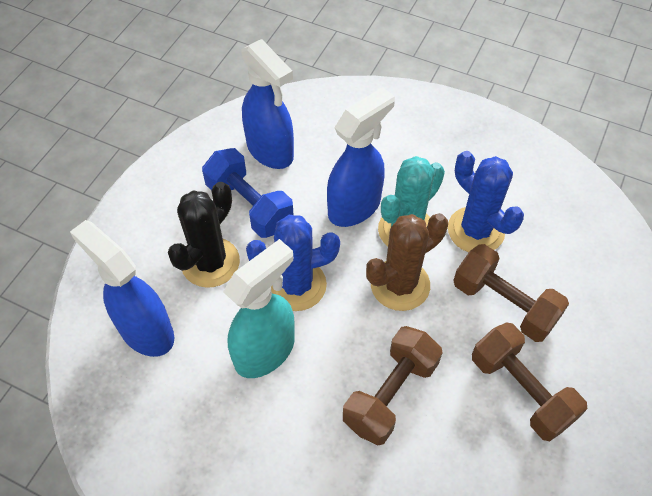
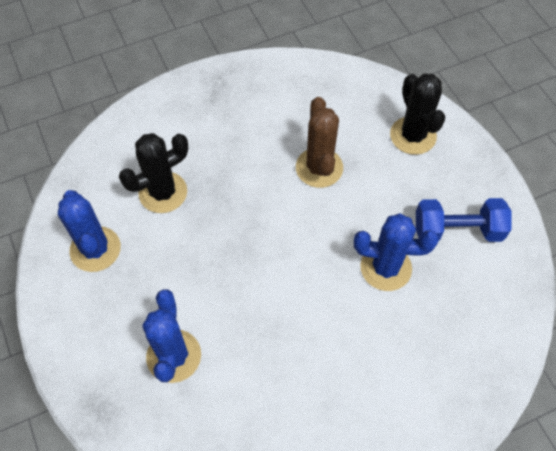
black cactus: [168,182,240,288] = 1 -> [119,133,188,213] [390,73,445,155] = 2
blue cactus: [246,215,340,311] [448,151,524,252] = 2 -> [58,190,121,272] [142,289,201,383] [354,213,439,291] = 3
blue spray bottle: [70,220,174,357] [241,39,294,169] [327,87,395,227] = 3 -> none = 0
brown dumbbell: [343,326,442,445] [453,244,569,342] [472,323,587,441] = 3 -> none = 0
turquoise cactus: [378,156,445,247] = 1 -> none = 0
turquoise spray bottle: [223,239,295,378] = 1 -> none = 0

